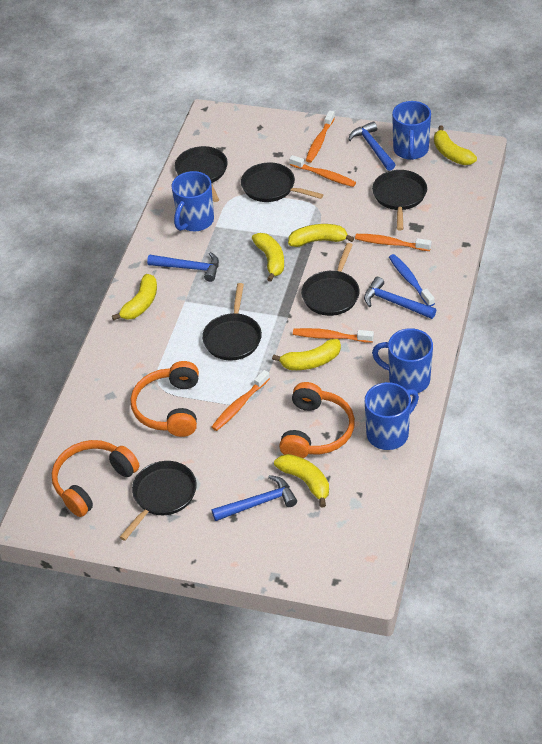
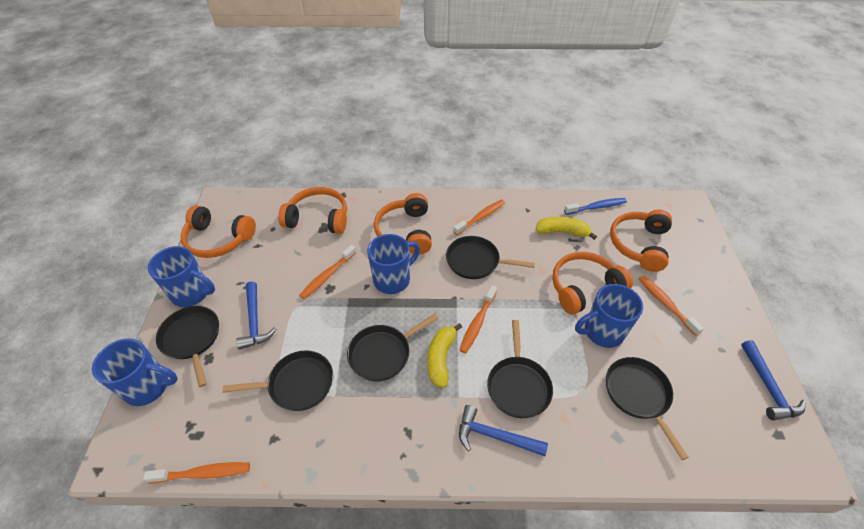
blue hammer: [147,252,219,282] [211,475,297,521] [348,121,395,171] [364,277,436,319] = 4 -> [236,281,276,350] [459,405,548,456] [741,340,806,421] = 3
orange headphones: [52,440,140,517] [131,361,199,437] [279,382,355,458] = 3 -> [180,205,256,258] [278,187,347,234] [374,193,432,254] [552,252,633,315] [610,210,672,272] = 5
yellow banana: [112,274,157,321] [252,233,284,282] [272,339,341,370] [274,454,329,507] [288,224,354,247] [434,126,477,165] = 6 -> [427,323,462,388] [535,217,597,240] = 2

